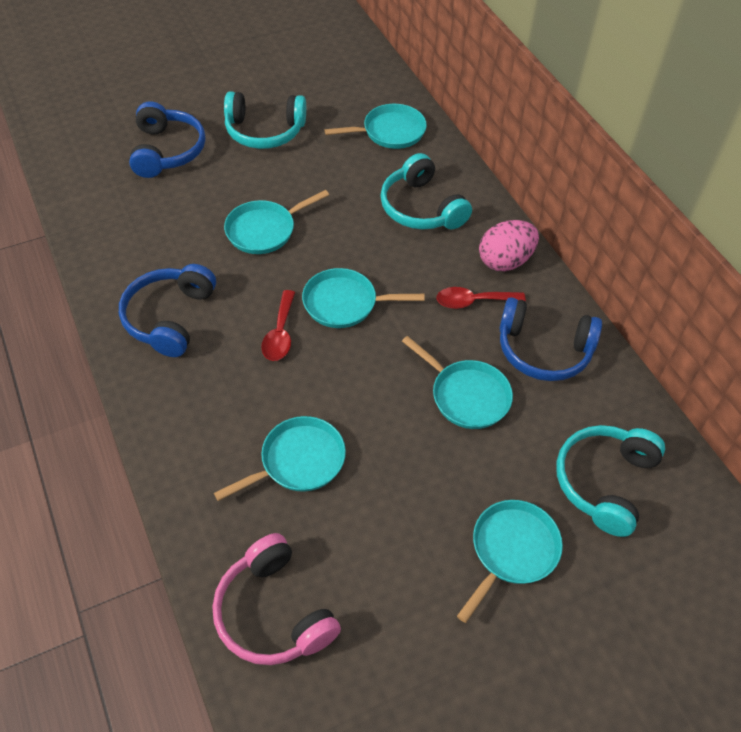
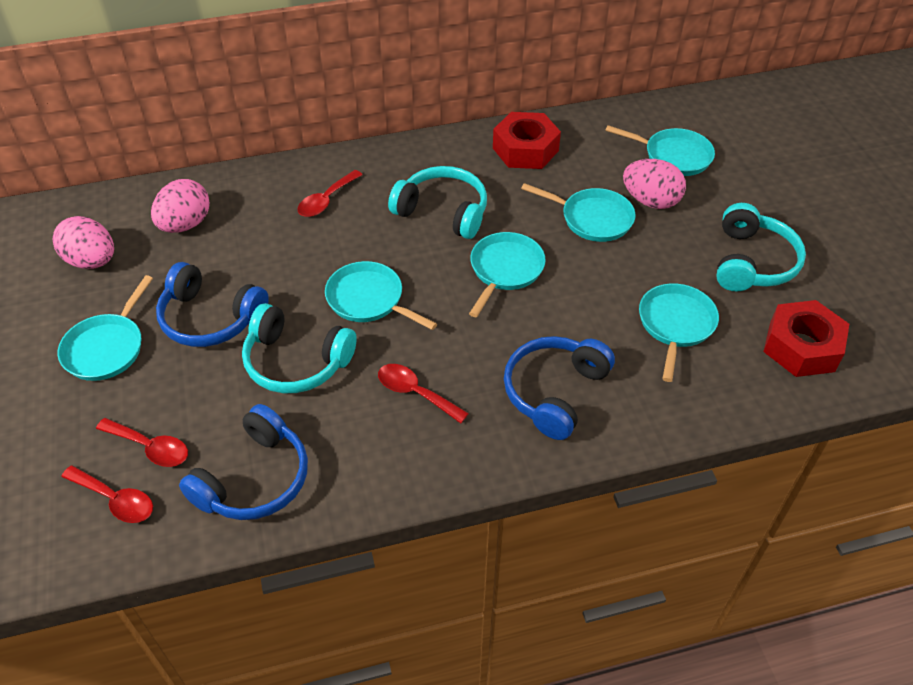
pink egg: [479,220,539,271] = 1 -> [53,216,114,269] [151,179,210,233] [623,159,686,209] = 3
pink headphones: [212,533,341,665] = 1 -> none = 0
red nut: none = 0 -> [493,112,561,169] [763,300,849,377] = 2
red spoon: [261,290,295,361] [436,287,526,309] = 2 -> [61,465,153,523] [96,418,188,467] [297,170,363,217] [378,364,469,423] = 4

